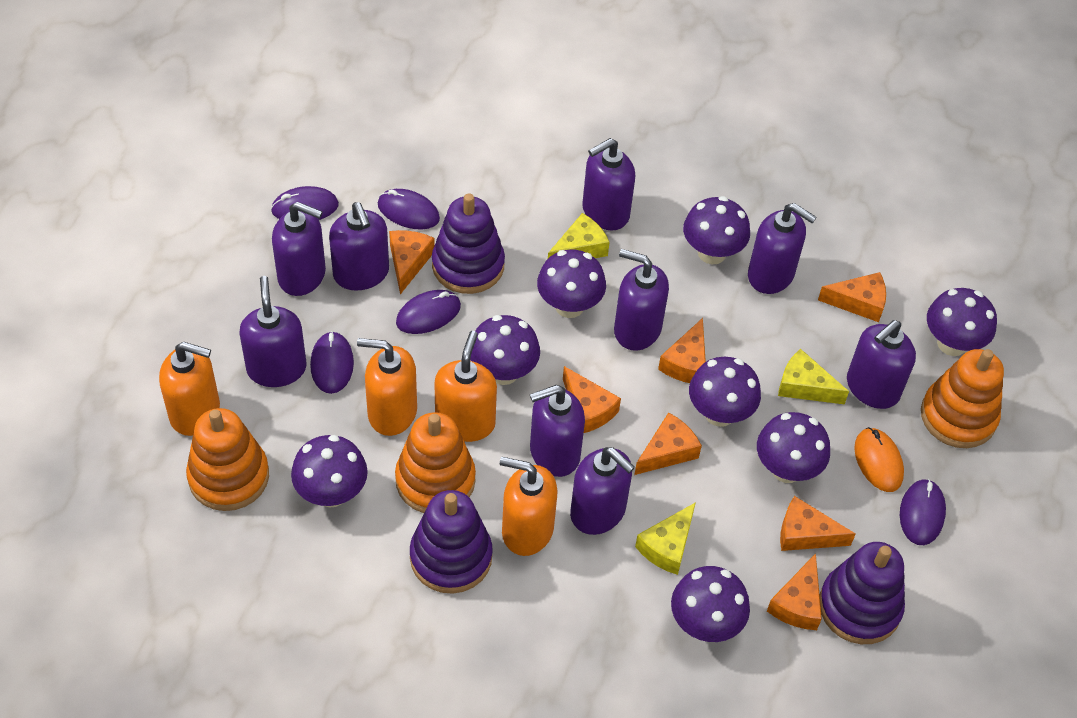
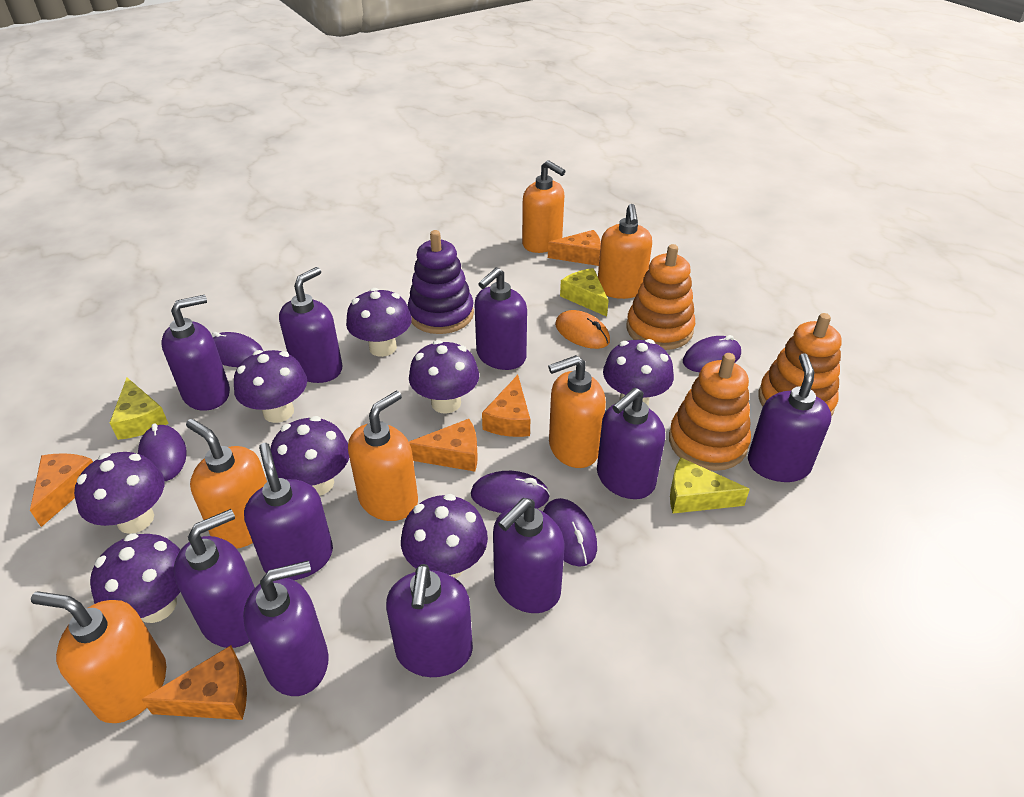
orange cheese: [389,230,435,294] [563,366,621,433] [634,412,702,475] [658,318,706,383] [767,553,822,630] [780,496,856,551] [818,272,886,322] = 7 -> [30,453,93,527] [141,645,247,720] [409,419,478,472] [482,375,530,437] [548,230,601,266] = 5
orange soap dispenser: [159,342,220,436] [357,338,417,436] [435,331,497,442] [500,457,558,556] = 4 -> [31,592,166,723] [186,419,267,549] [348,391,418,521] [522,160,565,253] [548,355,606,468] [598,204,652,299] = 6
purple soap dispenser: [239,276,307,387] [272,202,326,296] [329,202,389,290] [530,385,585,477] [570,447,635,535] [582,138,635,231] [614,249,669,351] [748,203,816,294] [847,320,916,409] = 9 -> [161,295,230,411] [174,509,255,648] [243,560,329,696] [244,443,333,580] [279,267,342,383] [386,564,473,677] [474,267,527,370] [493,498,565,613] [597,387,665,499] [748,353,831,482] = 10
purple stacking toy: [410,490,493,594] [432,193,505,294] [820,542,905,644] = 3 -> [408,230,474,334] = 1

